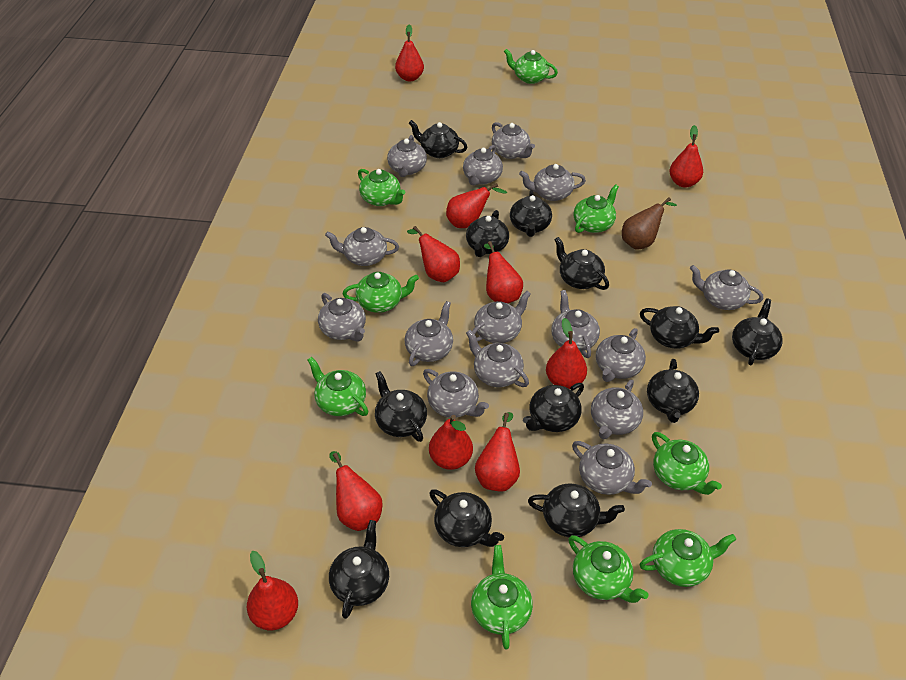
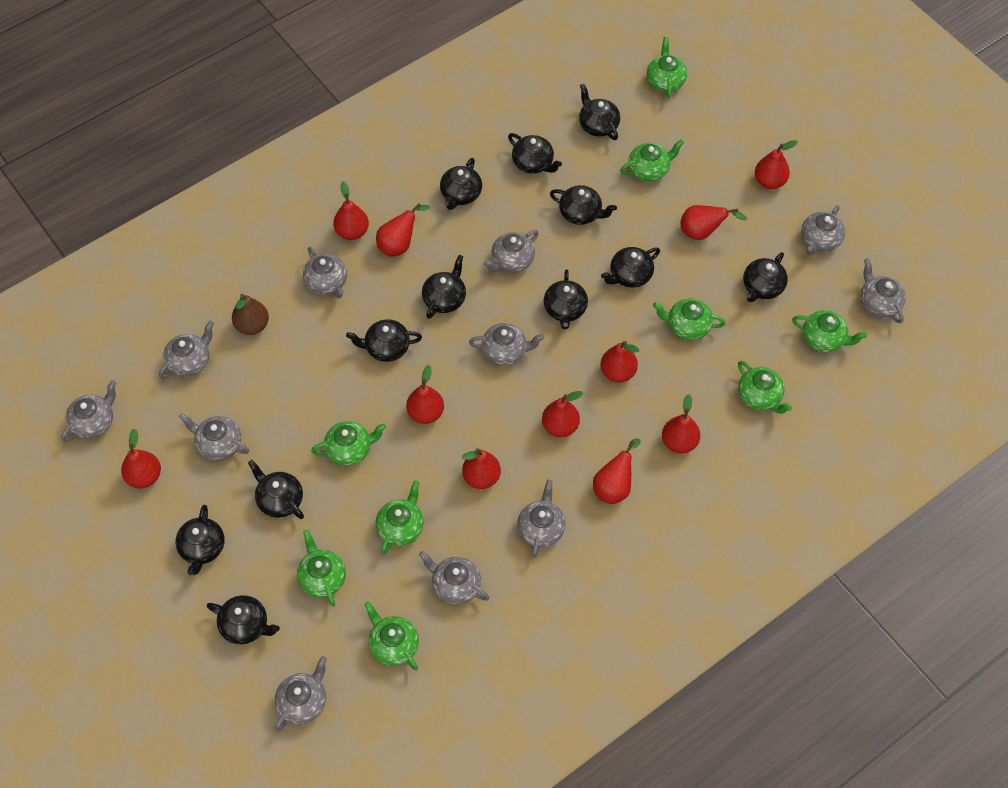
grey teapot: [318,293,366,342] [325,227,399,266] [387,135,427,177] [405,301,453,366] [423,369,489,418] [463,145,503,186] [466,330,529,387] [472,291,531,343] [492,122,535,159] [519,164,586,201] [552,290,600,358] [572,441,652,495] [591,380,643,439] [596,328,646,382] [690,265,763,310] = 15 -> [61,380,116,442] [159,321,214,379] [179,413,249,461] [275,656,327,731] [303,247,347,298] [419,551,489,605] [469,323,544,365] [484,230,539,272] [517,480,566,558] [801,205,845,255] [861,258,906,323] = 11
red pear: [247,551,298,630] [329,451,383,531] [395,25,424,81] [407,226,460,282] [429,415,473,470] [446,183,507,228] [475,412,520,492] [484,241,523,304] [546,318,587,389] [670,125,703,188] = 10 -> [121,429,161,488] [333,181,369,240] [376,203,430,257] [406,365,444,424] [462,448,501,489] [542,391,583,437] [593,438,641,504] [600,341,639,382] [662,394,700,454] [680,205,747,240] [755,140,798,189] = 11

